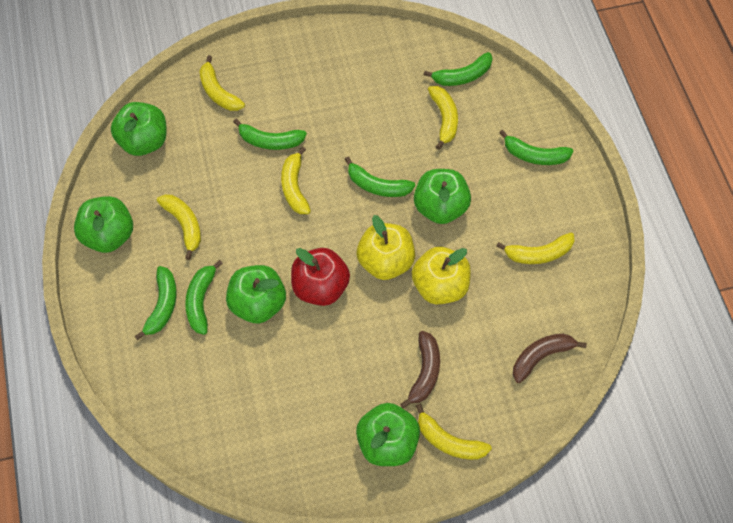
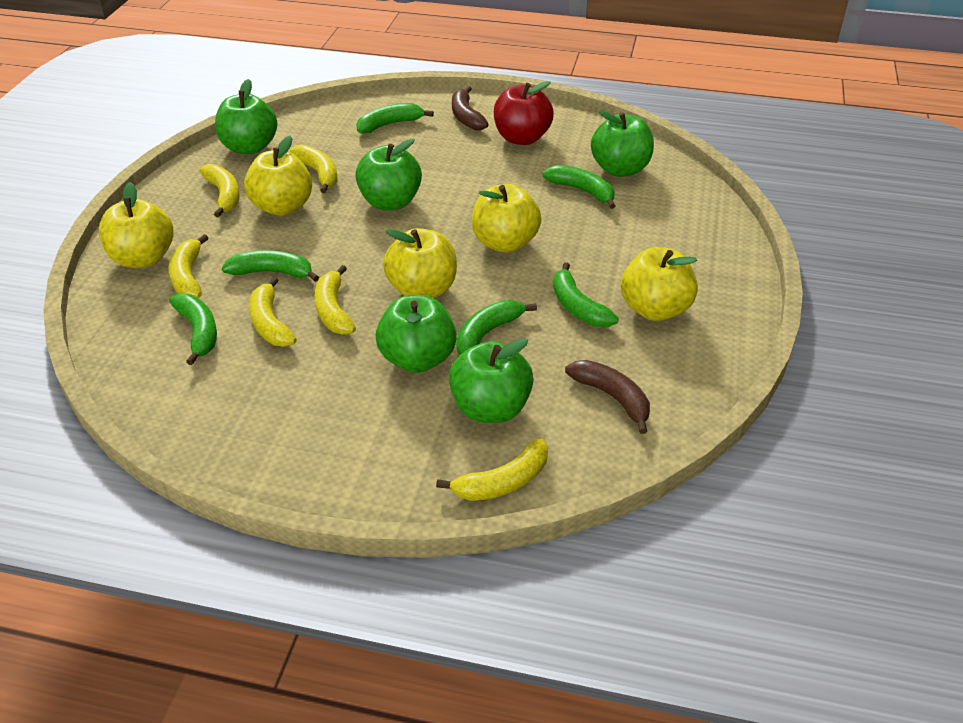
yellow apple: [357,215,415,280] [412,247,471,304] = 2 -> [99,182,174,268] [244,136,312,216] [383,228,457,298] [472,184,542,253] [621,247,698,321] = 5

